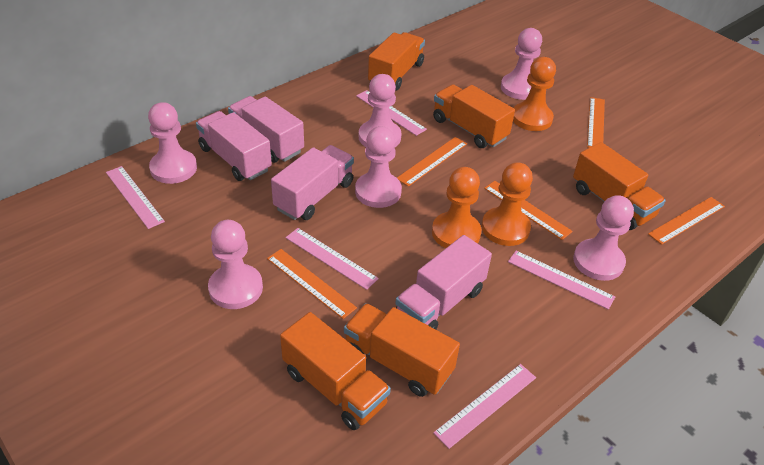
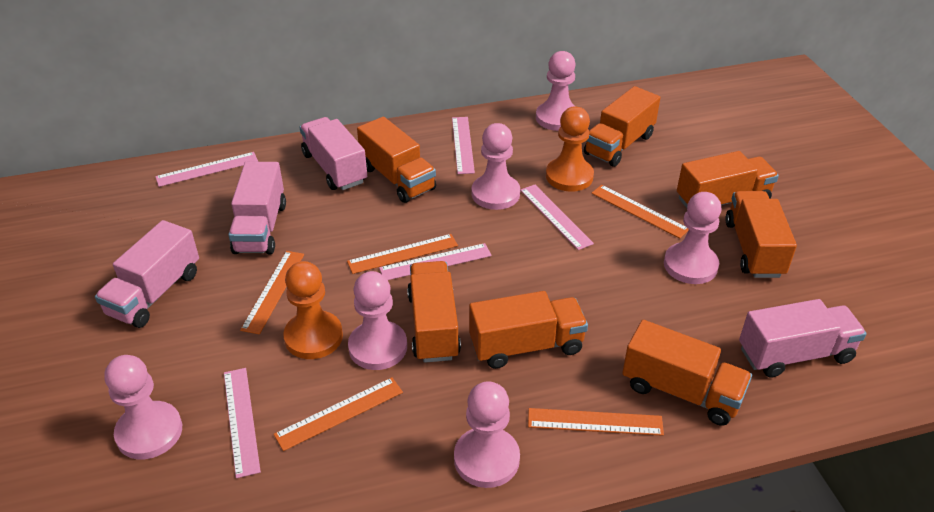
orange pawn: [432,167,481,248] [482,162,533,246] [513,57,556,131] = 3 -> [283,261,343,359] [546,107,594,192] = 2
orange truck: [280,312,391,430] [344,303,460,397] [368,32,425,91] [433,84,515,148] [573,142,665,230] = 5 -> [357,117,436,203] [407,261,461,363] [469,291,588,369] [584,86,660,167] [622,320,752,426] [677,151,779,208] [725,191,797,278] = 7

